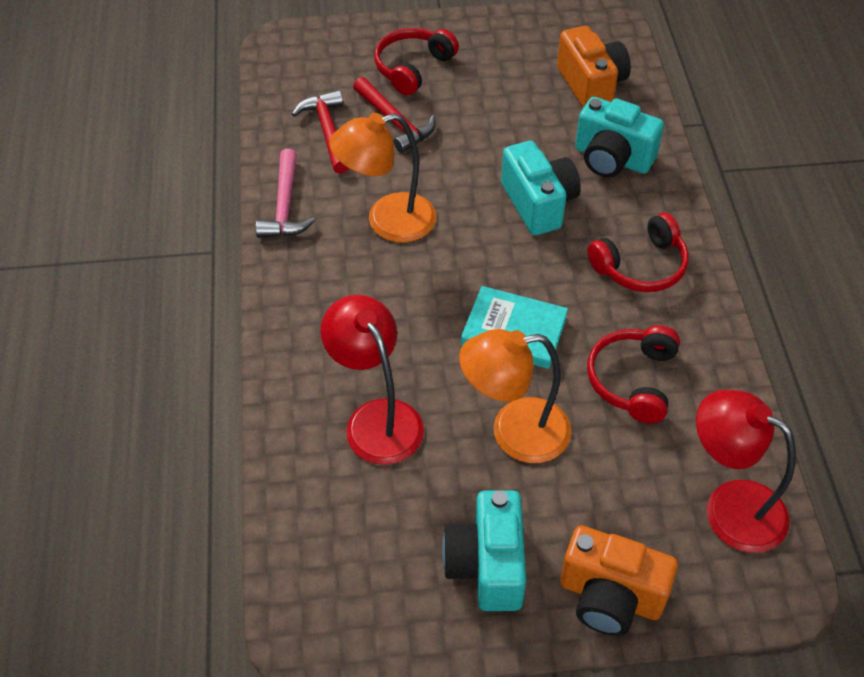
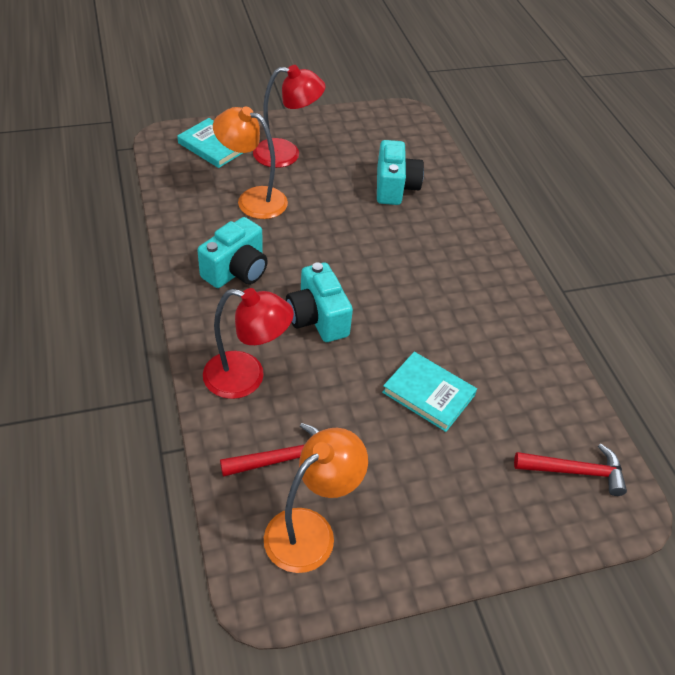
orange camera: [557,26,631,108] [560,525,678,636] = 2 -> none = 0
pink hammer: [255,149,315,238] = 1 -> none = 0
red headphones: [374,28,459,95] [587,213,689,292] [587,325,680,424] = 3 -> none = 0
turquoise book: [461,286,568,369] = 1 -> [177,118,243,168] [382,352,477,432] = 2

